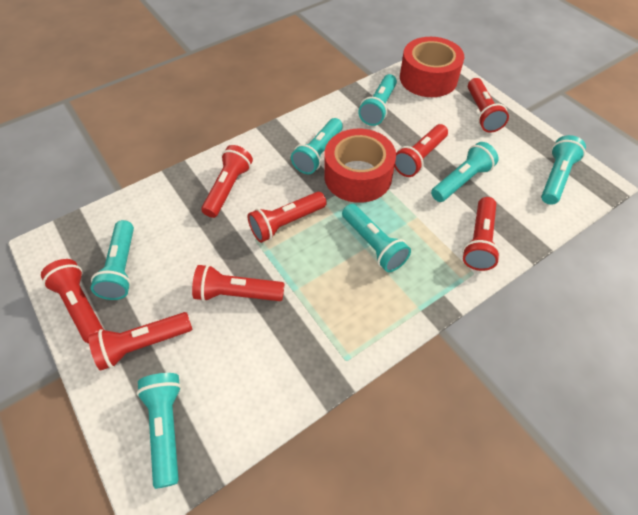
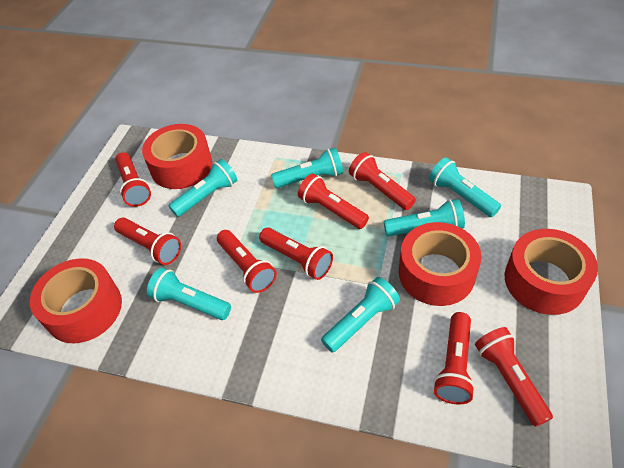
red tape: [324,129,396,203] [400,37,464,97] = 2 -> [30,258,122,343] [142,124,212,189] [399,222,481,306] [505,229,598,315] = 4
turquoise flashlight: [91,220,134,300] [136,373,182,489] [291,118,343,174] [342,204,411,272] [358,74,397,126] [431,142,498,202] [541,135,586,205] = 7 -> [147,268,231,320] [169,159,237,217] [271,148,343,188] [321,277,400,353] [384,199,465,236] [429,158,501,217] = 6

